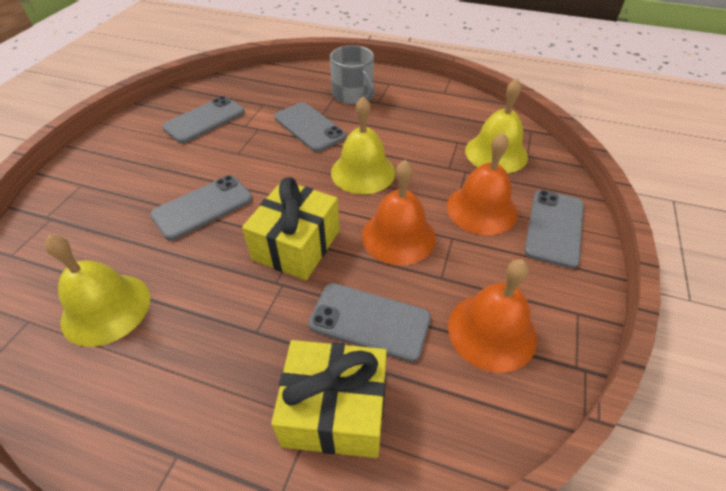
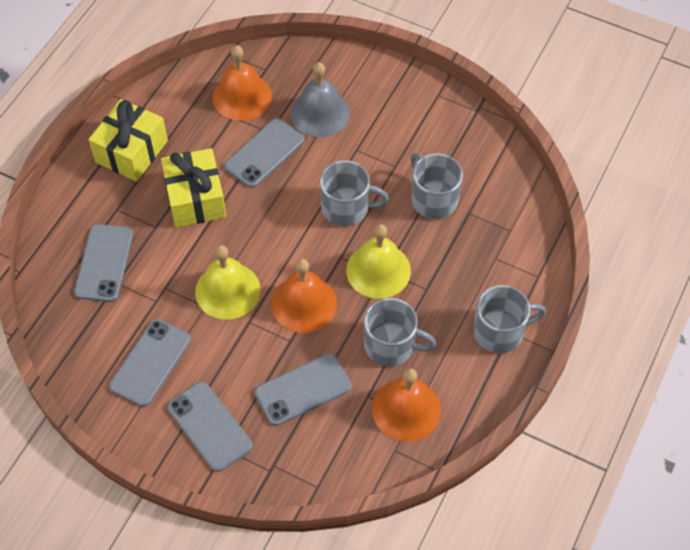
grey bell: none = 0 -> [290,62,350,137] = 1
grey mug: [330,45,375,104] = 1 -> [320,160,389,226] [364,298,436,366] [411,153,463,219] [473,285,546,353] = 4
yellow bell: [45,235,150,347] [331,96,395,194] [465,78,528,173] = 3 -> [195,245,260,320] [346,224,411,299] = 2

